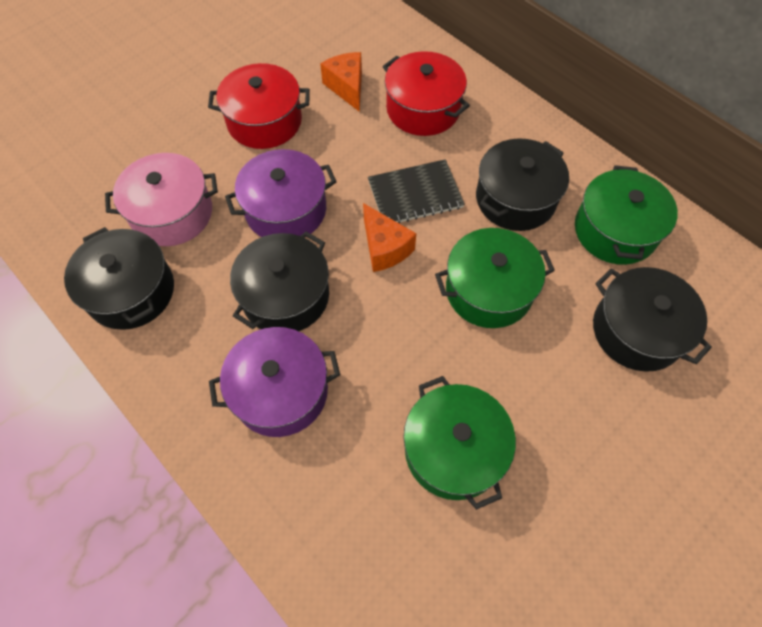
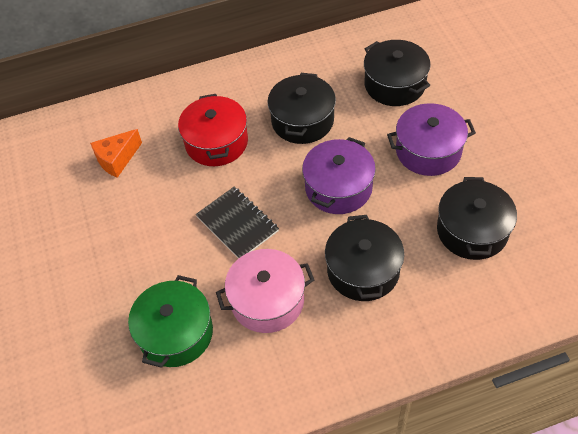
green pot: [403,376,516,510] [435,228,555,328] [575,165,678,265] = 3 -> [128,275,213,368] = 1
orange cheese: [320,52,362,112] [363,203,416,272] = 2 -> [90,129,142,178] = 1
red pot: [208,63,310,149] [383,51,470,136] = 2 -> [178,94,248,166] = 1

